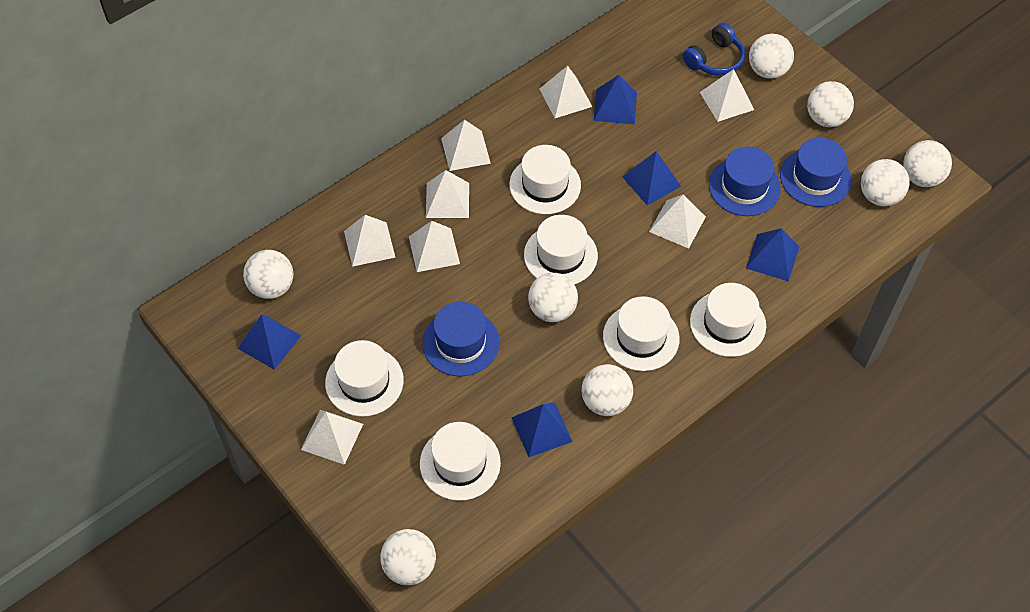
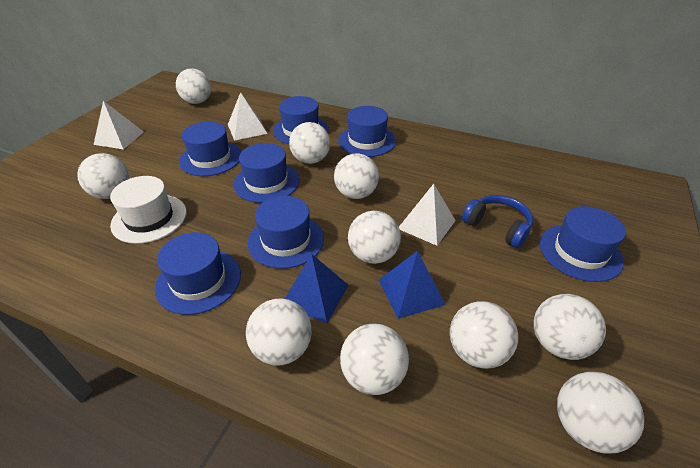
blue hat: [422,301,499,376] [709,147,781,216] [780,138,852,207] = 3 -> [155,232,241,315] [179,122,241,176] [233,143,299,203] [247,196,324,269] [273,96,329,144] [338,106,396,157] [540,206,626,282] = 7
blue pyramid: [238,314,302,370] [511,402,573,457] [594,75,637,124] [622,151,681,205] [746,228,799,281] = 5 -> [285,254,349,323] [379,251,445,319] = 2
white ball: [243,250,293,299] [380,529,436,585] [528,273,578,322] [582,364,633,416] [749,34,794,79] [807,81,854,127] [861,159,910,206] [903,140,952,187] = 8 -> [77,153,130,199] [176,68,211,104] [246,298,312,365] [289,122,330,164] [334,153,379,199] [340,324,409,395] [348,211,401,264] [450,301,518,369] [534,294,606,360] [557,372,644,454] = 10
white hat: [325,340,404,417] [420,422,501,501] [509,145,581,214] [524,215,598,285] [603,296,680,371] [690,283,766,357] = 6 -> [110,176,187,244] = 1
white pyramid: [301,410,363,465] [344,215,396,267] [409,221,460,272] [426,170,469,218] [441,120,491,171] [540,66,592,118] [649,195,706,248] [700,69,754,122] = 8 -> [93,101,144,150] [228,92,268,141] [399,184,456,246] = 3

